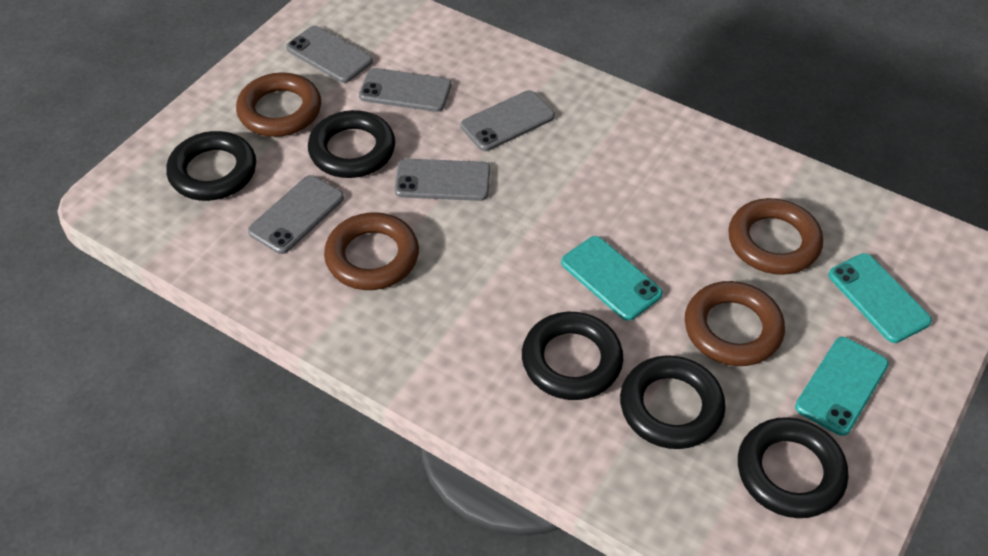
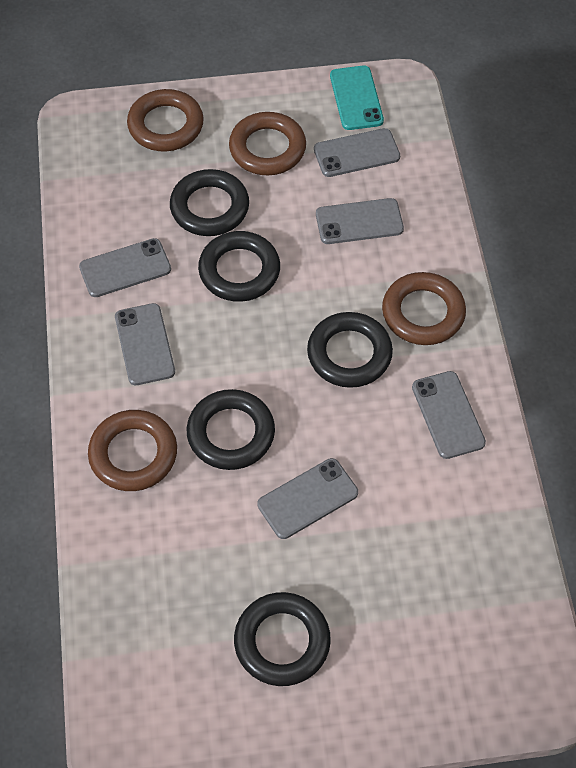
grey phone: [248,175,344,254] [286,26,373,83] [359,68,451,112] [394,159,490,201] [461,90,555,151] = 5 -> [79,238,171,297] [115,303,175,385] [258,458,358,539] [314,128,400,177] [316,198,404,244] [412,371,486,459] = 6
turquoise phone: [561,236,663,321] [795,337,889,436] [828,253,932,343] = 3 -> [330,66,384,130] = 1

